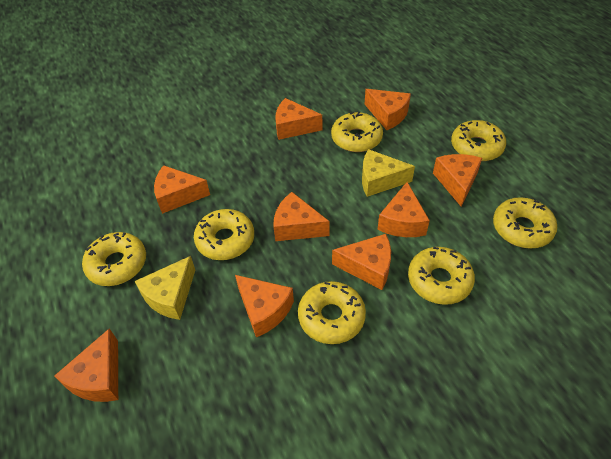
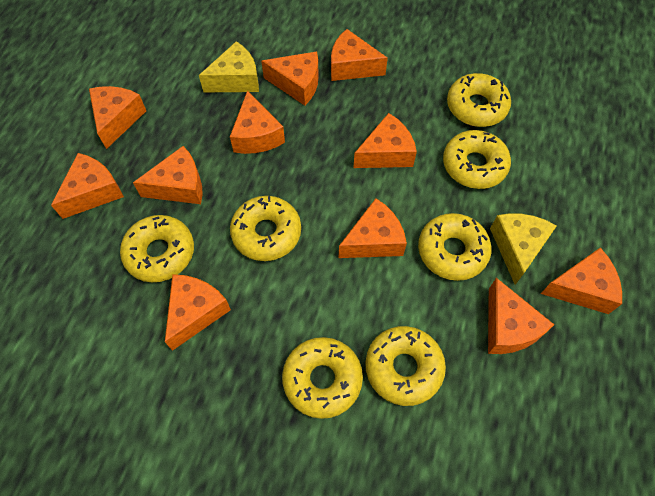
orange cheese: [54,328,118,402] [154,165,210,214] [235,275,294,337] [273,192,329,241] [275,98,322,140] [332,234,391,290] [364,89,411,130] [377,182,430,237] [433,154,482,207] = 9 -> [51,153,124,219] [89,86,146,149] [133,146,203,204] [165,274,231,351] [230,91,285,154] [261,51,319,106] [331,29,388,81] [339,198,407,258] [353,113,417,168] [488,278,554,354] [541,248,622,314] = 11

